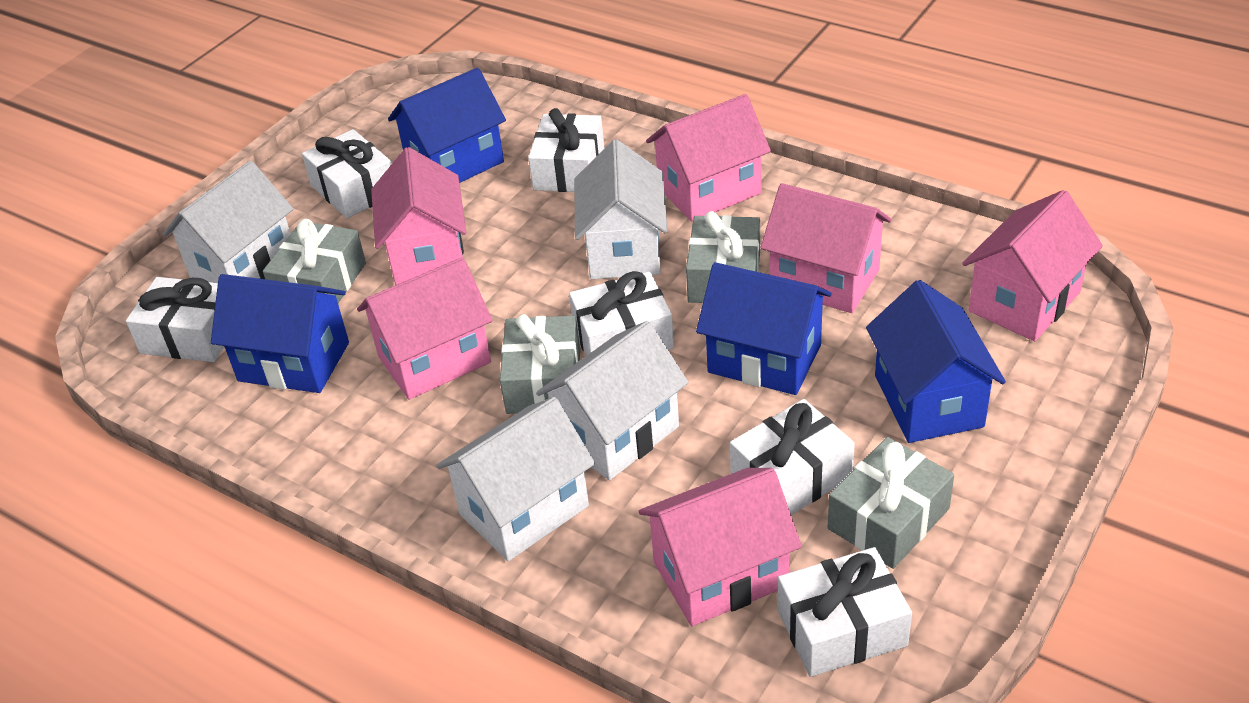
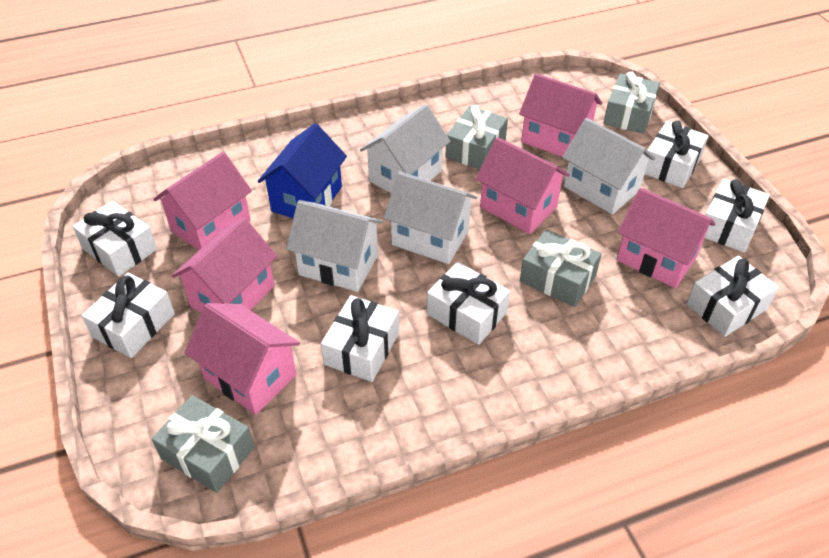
blue house: [211,274,349,393] [388,68,506,183] [696,262,832,395] [866,280,1006,443] = 4 -> [258,123,347,218] = 1
white gift: [126,277,224,362] [302,129,392,218] [528,108,604,192] [569,271,674,356] [730,399,855,515] [777,547,912,677] = 6 -> [73,201,157,277] [82,273,175,358] [321,295,399,382] [427,262,510,345] [645,121,709,188] [686,256,779,337] [705,179,770,252] = 7

